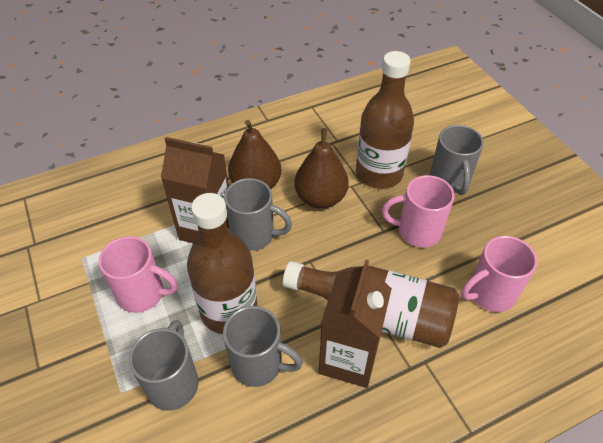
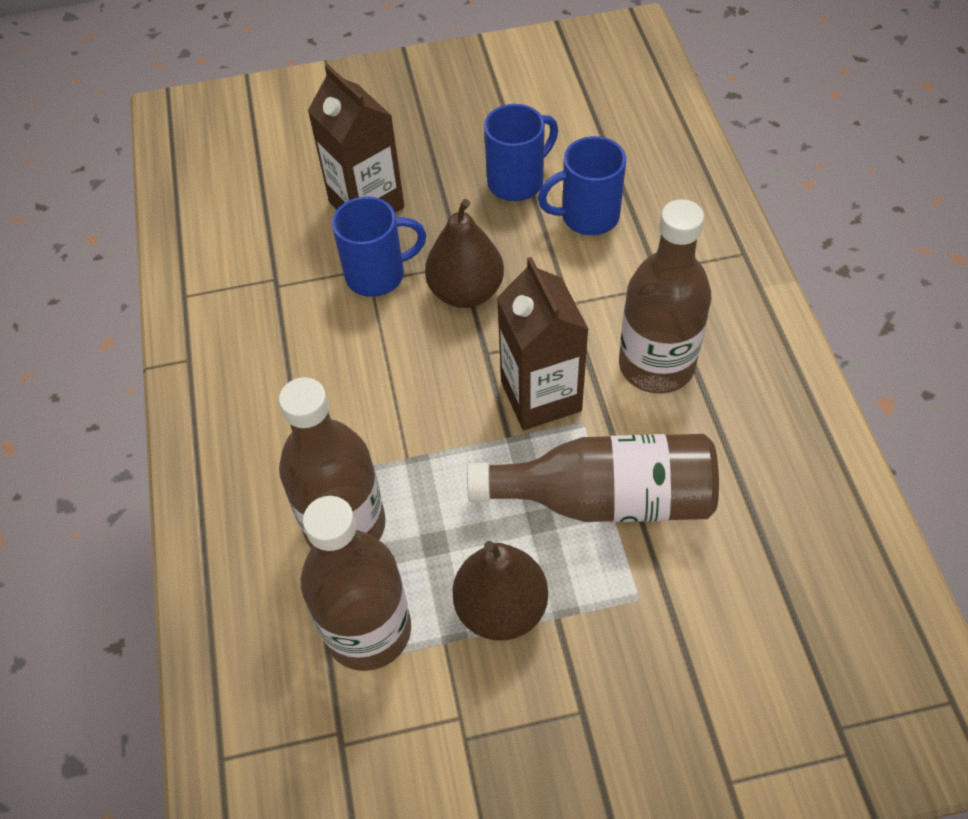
blue mug: none = 0 -> [332,197,426,297] [484,104,558,201] [538,136,626,235] = 3
brown bottle: [187,193,258,334] [283,261,459,348] [356,51,414,189] = 3 -> [279,377,386,548] [301,496,411,671] [467,434,719,522] [619,199,711,394] = 4
grey mug: [129,320,199,411] [223,306,303,387] [224,178,292,251] [430,125,484,195] = 4 -> none = 0
pink mug: [98,236,178,313] [382,175,455,248] [461,236,537,312] = 3 -> none = 0

